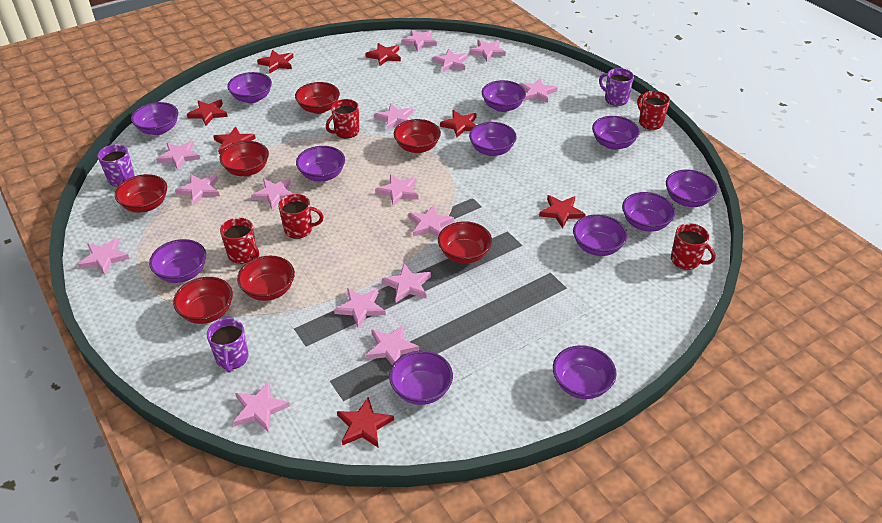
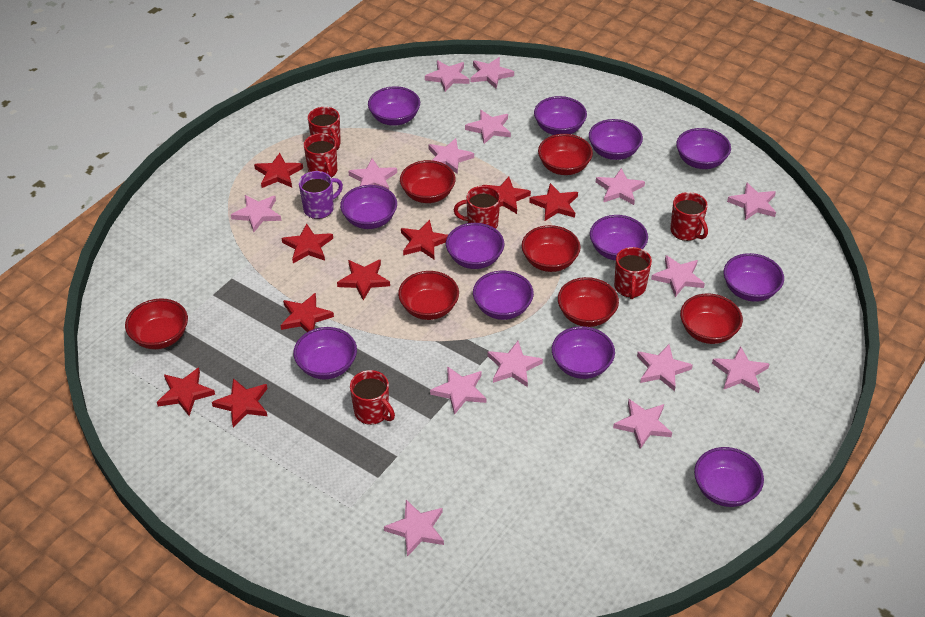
purple mug: [97,144,135,186] [207,318,249,372] [599,68,634,106] = 3 -> [299,171,343,219] = 1
red mug: [220,218,259,264] [278,194,324,239] [326,99,359,138] [637,91,670,130] [671,223,716,270] = 5 -> [304,133,337,178] [308,107,341,150] [350,370,395,425] [454,186,500,229] [614,247,652,299] [670,192,708,241] = 6
red star: [187,100,228,125] [214,126,256,154] [257,50,294,74] [337,397,394,448] [365,43,401,66] [440,110,477,138] [539,195,586,229] = 7 -> [157,367,215,416] [212,378,268,428] [254,153,303,188] [281,293,334,332] [282,223,333,263] [337,259,390,300] [401,220,448,259] [482,177,531,214] [529,183,578,221] = 9

